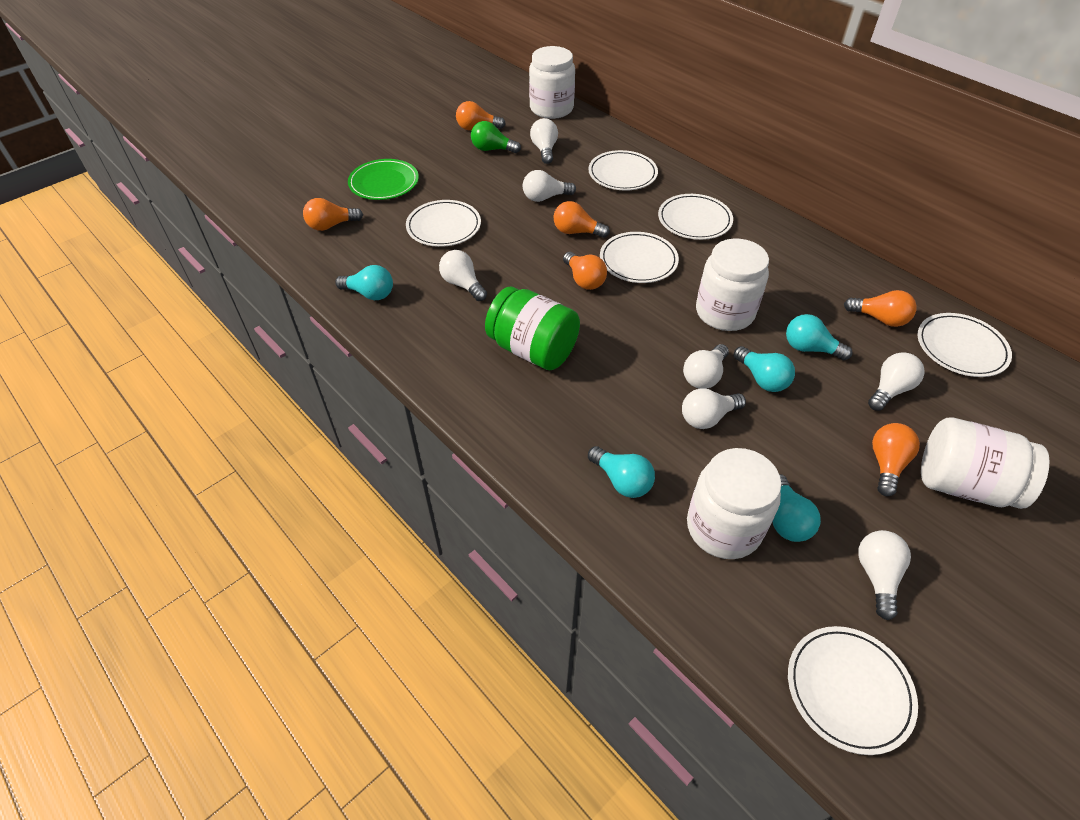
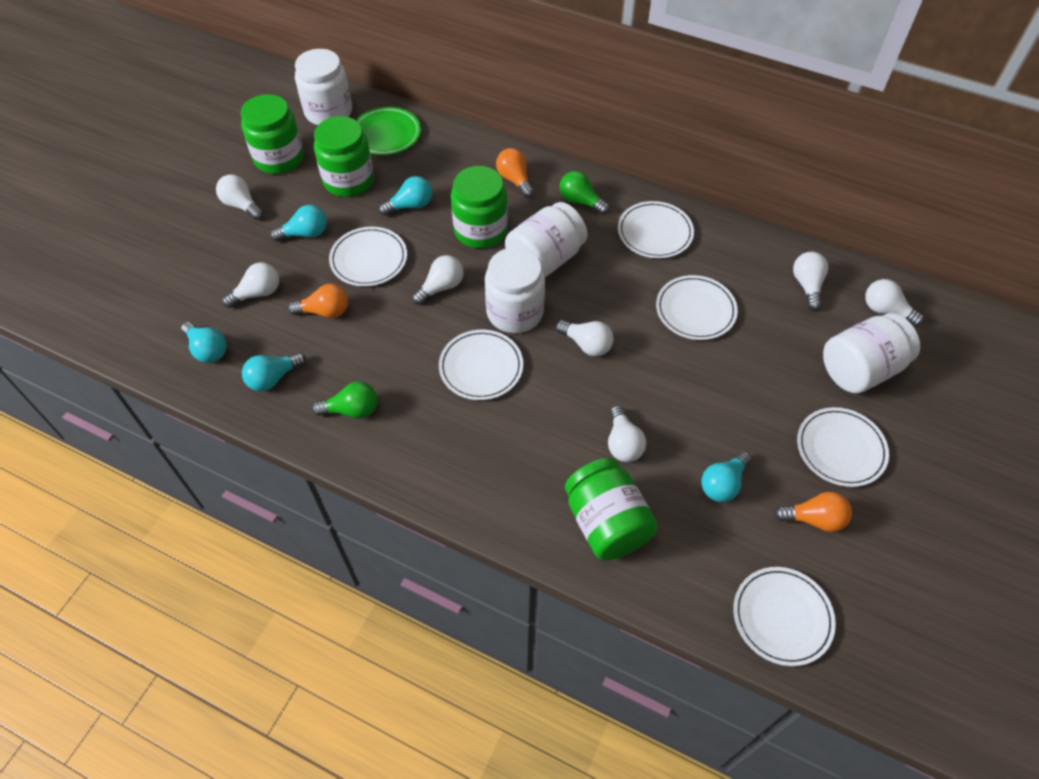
green jar: [485,286,580,370] = 1 -> [241,94,304,174] [314,116,374,197] [451,166,508,249] [565,458,658,561] = 4
green light bulb: [471,121,521,153] = 1 -> [312,382,377,418] [560,171,610,215] = 2
orange light bulb: [303,198,363,231] [456,101,506,130] [554,201,610,238] [563,252,607,290] [844,290,917,327] [872,423,920,496] = 6 -> [288,284,348,318] [496,148,534,198] [774,492,852,532] = 3

